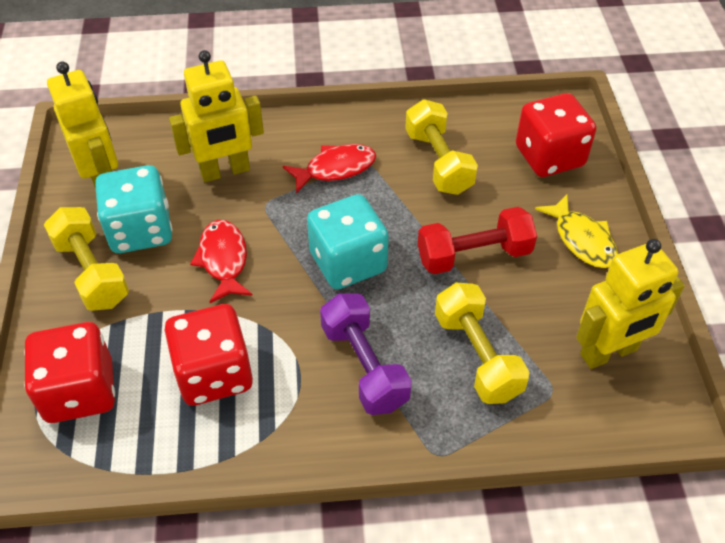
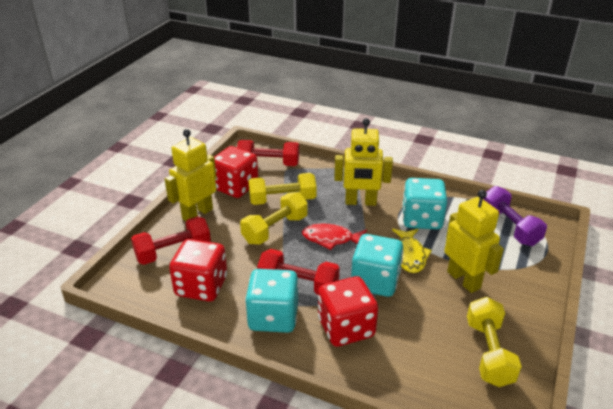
red dumbbell: [418,207,537,274] = 1 -> [131,216,211,265] [237,140,299,166] [257,249,340,295] = 3
red fish: [190,220,253,303] [283,144,376,193] = 2 -> [302,223,367,250] = 1
turquoise dice: [95,165,172,253] [307,194,389,289] = 2 -> [245,269,299,333] [351,234,404,297] [402,178,447,230] = 3

